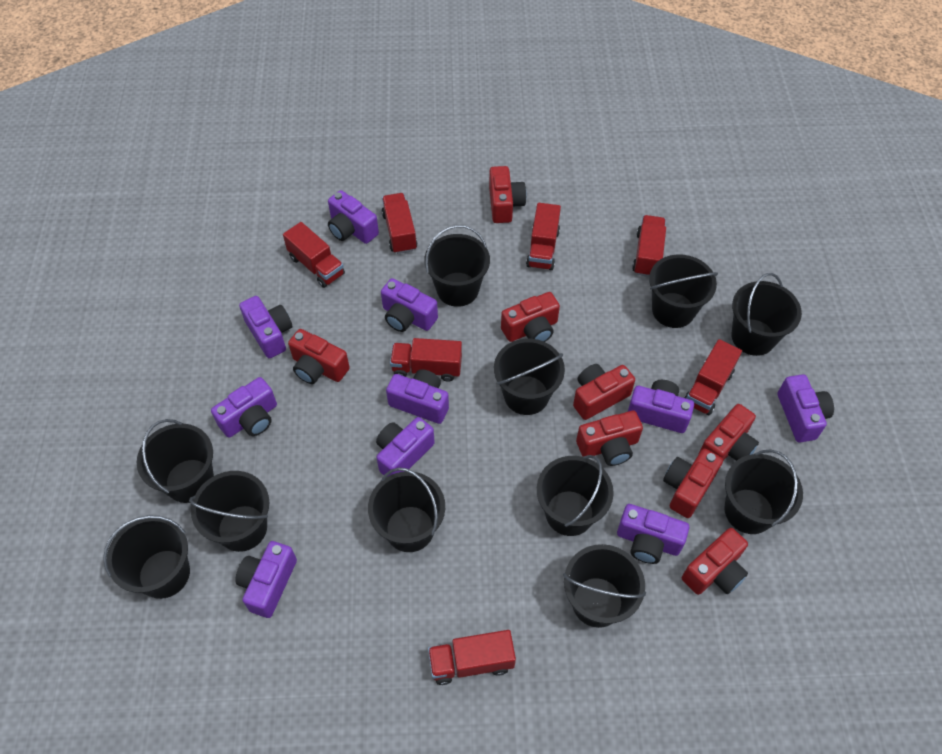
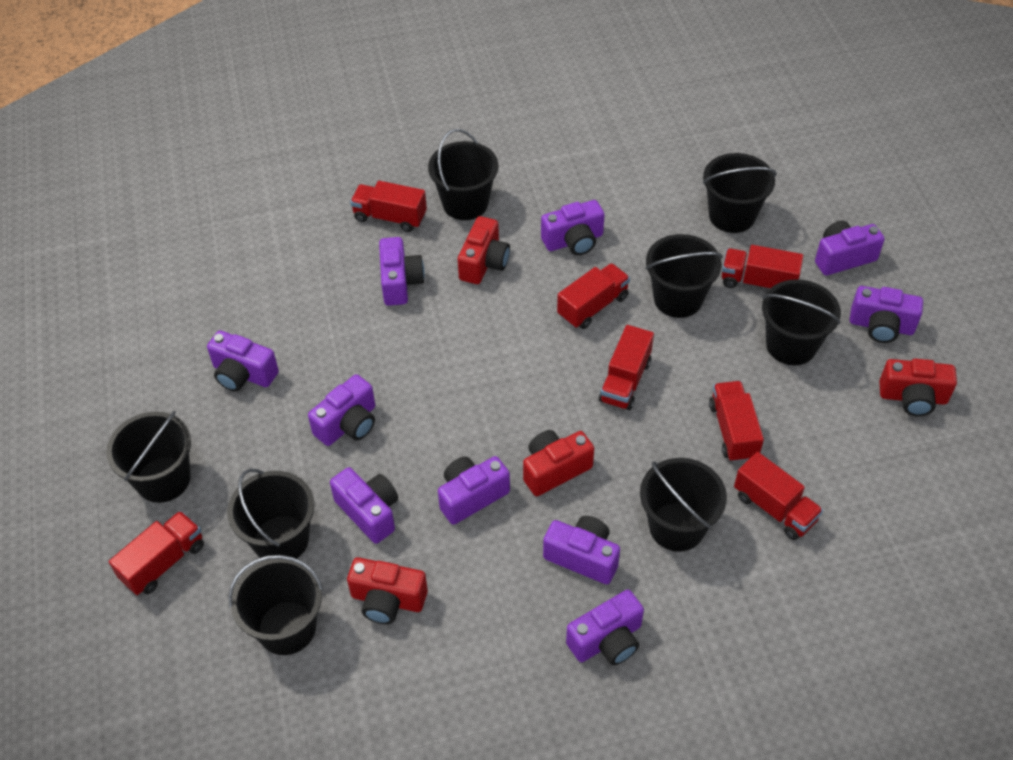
black bucket: [103,515,190,599] [137,419,214,503] [189,471,269,552] [368,468,445,552] [424,225,490,307] [494,339,565,415] [537,455,614,536] [563,544,646,628] [649,254,718,328] [724,449,803,534] [731,273,802,356] = 11 -> [106,411,191,503] [227,469,314,560] [229,555,323,655] [428,129,499,220] [640,458,727,552] [646,234,723,318] [703,153,777,233] [762,279,841,365] = 8
red camera: [288,329,350,384] [489,166,527,223] [501,292,560,342] [573,364,635,420] [576,411,643,466] [663,449,723,518] [682,528,748,595] [698,404,759,461] = 8 -> [347,557,428,624] [458,216,510,284] [523,430,594,496] [879,359,957,416] = 4

